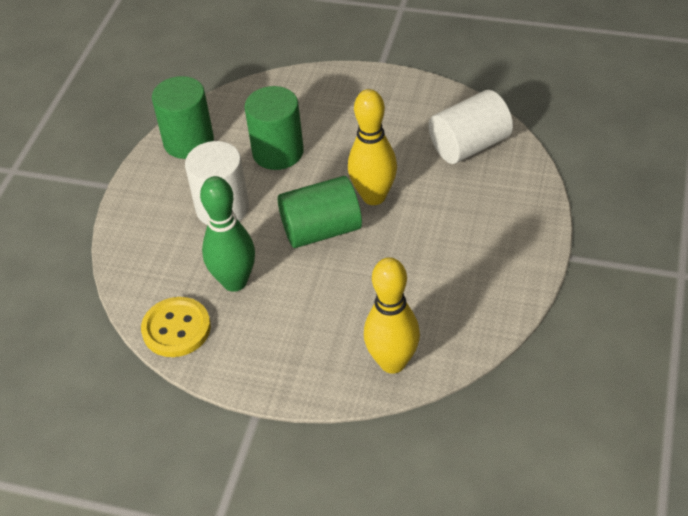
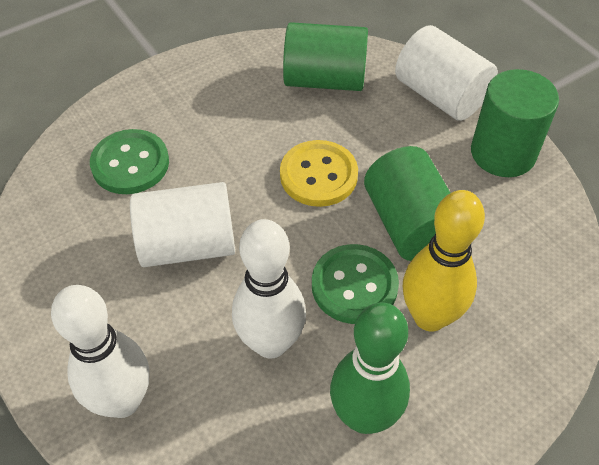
green button: none = 0 -> [90,129,169,194] [312,244,399,324] = 2
white bowling pin: none = 0 -> [51,285,149,418] [232,219,306,359] = 2
yellow bowling pin: [348,89,397,205] [364,257,420,374] = 2 -> [403,190,485,332] = 1

